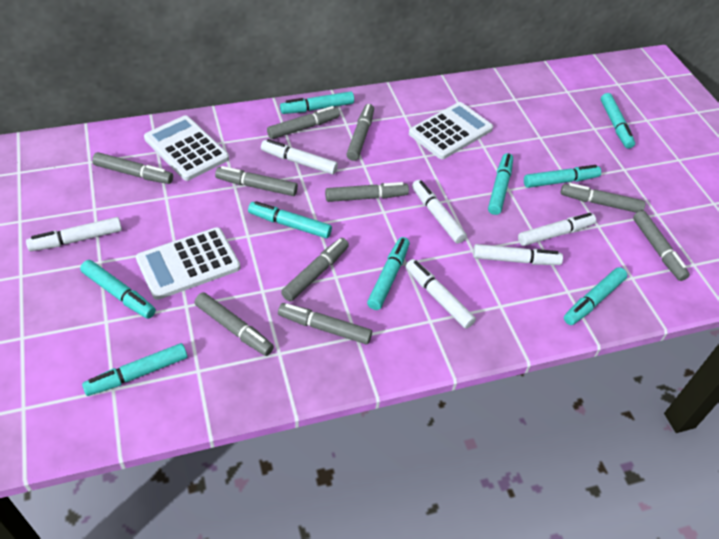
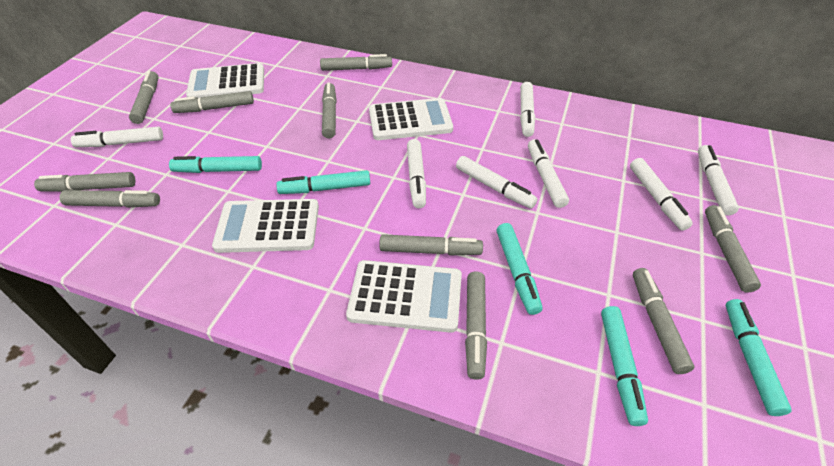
turquoise marker: [80,260,156,319] [82,343,187,396] [248,201,332,239] [280,91,354,114] [367,237,410,310] [488,153,513,215] [524,165,601,188] [564,267,627,325] [601,93,635,149] = 9 -> [169,156,262,173] [276,170,370,194] [497,223,542,315] [601,306,648,426] [726,299,792,416] = 5
white calculator: [136,227,240,300] [144,115,229,181] [409,102,493,159] = 3 -> [186,63,264,98] [212,199,319,253] [346,260,462,333] [369,98,453,140] = 4
white marker: [26,217,122,251] [261,139,338,175] [406,259,476,329] [412,180,467,244] [473,244,563,265] [518,213,596,246] = 6 -> [71,127,163,147] [407,139,426,208] [456,156,538,209] [520,82,535,137] [528,139,569,208] [630,158,693,230] [698,145,739,216] = 7

